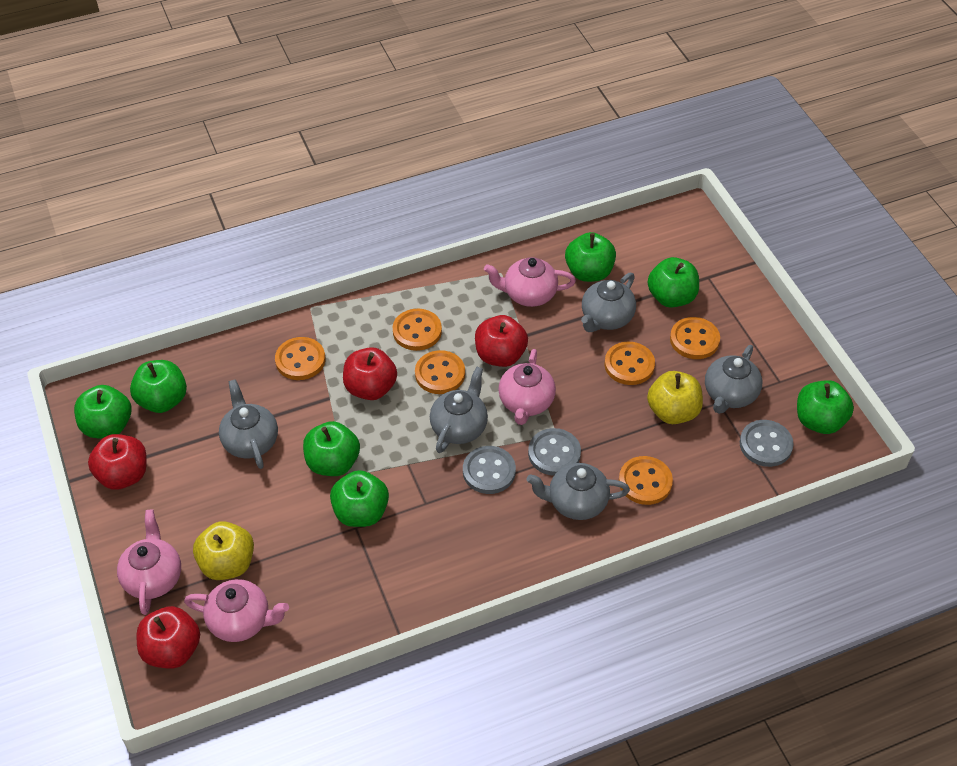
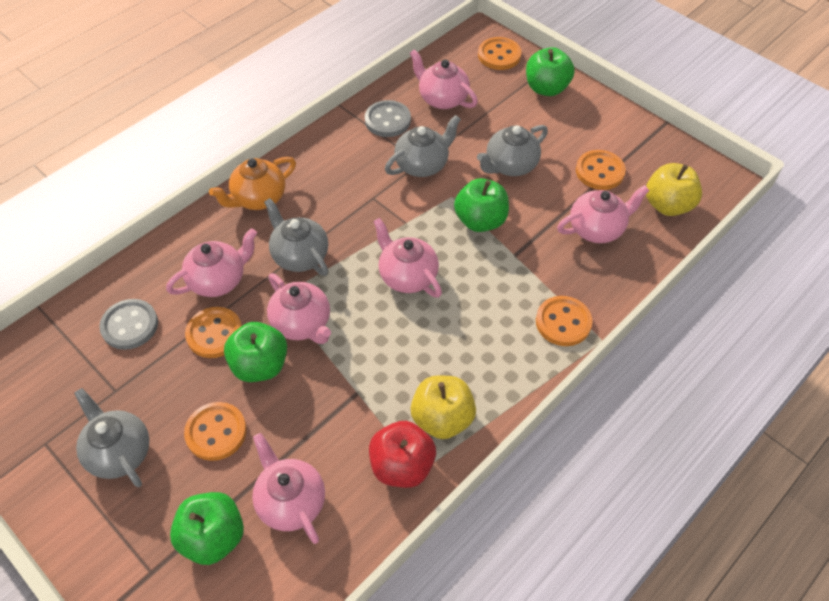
green apple: [74,385,131,438] [130,360,187,413] [303,421,360,476] [330,470,389,527] [565,232,616,282] [648,257,699,308] [797,380,854,434] = 7 -> [170,492,244,565] [224,322,287,382] [454,178,509,232] [526,47,575,96] = 4
grey button: [463,446,516,494] [528,428,581,476] [740,420,794,467] = 3 -> [99,299,158,350] [365,100,411,137] = 2
grey teapot: [219,379,278,469] [430,366,488,453] [527,463,630,520] [581,273,636,332] [705,345,762,414] = 5 -> [74,388,150,487] [264,198,328,276] [385,115,461,177] [477,125,548,176] = 4
orange button: [275,337,325,380] [393,309,442,351] [415,350,465,394] [604,342,655,385] [619,456,673,505] [670,317,720,359] = 6 -> [184,402,247,461] [185,307,242,358] [478,37,522,70] [536,296,592,346] [576,150,626,190] = 5
orange teapot: none = 0 -> [209,157,296,210] = 1
pink teapot: [117,510,181,615] [184,579,289,642] [484,257,576,307] [498,349,556,425] = 4 -> [166,228,257,297] [252,433,325,544] [267,273,331,344] [373,218,442,298] [410,49,478,109] [557,185,649,243] = 6
red apple: [88,434,147,490] [137,606,200,669] [343,347,397,400] [475,315,528,367] = 4 -> [369,421,436,488] = 1

